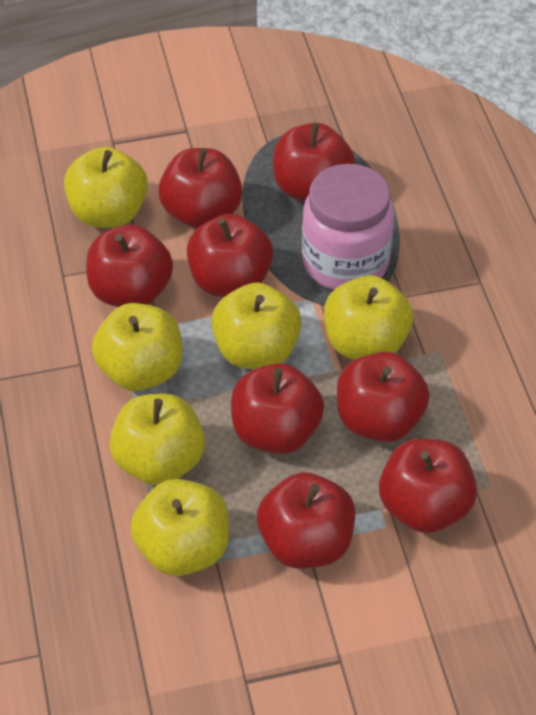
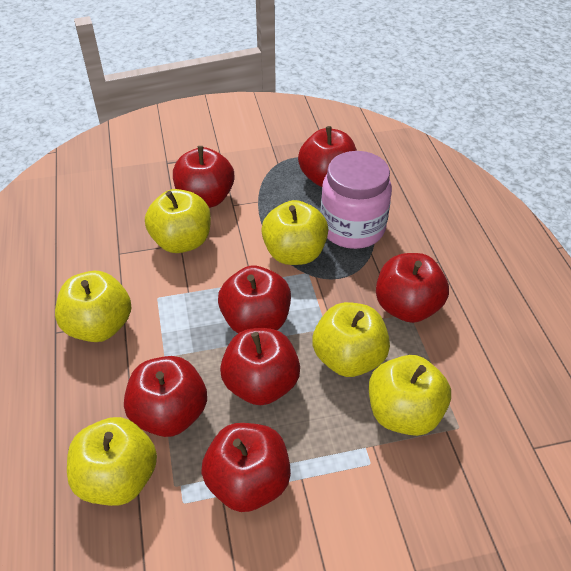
red apple: [86,225,173,307] [158,148,243,229] [187,214,273,297] [231,363,324,454] [257,472,355,568] [273,123,355,202] [337,352,430,442] [379,438,477,533] = 8 -> [124,356,207,437] [173,146,234,208] [201,423,291,512] [218,265,291,333] [220,328,300,405] [298,126,357,187] [376,253,449,323] = 7

